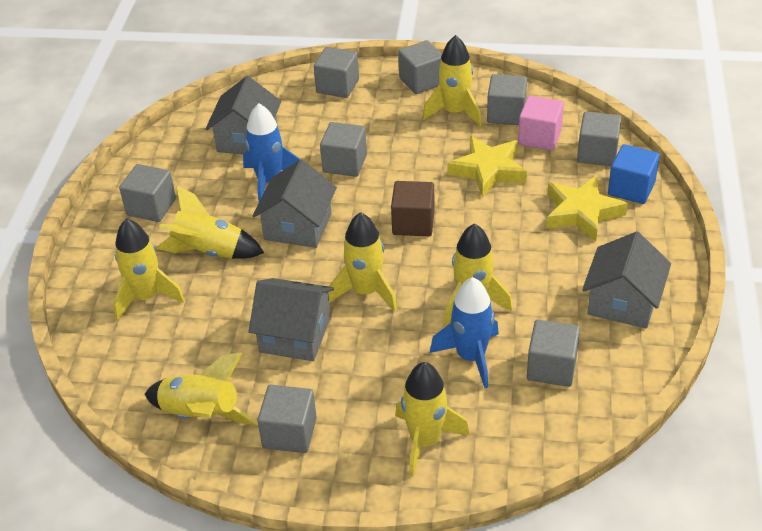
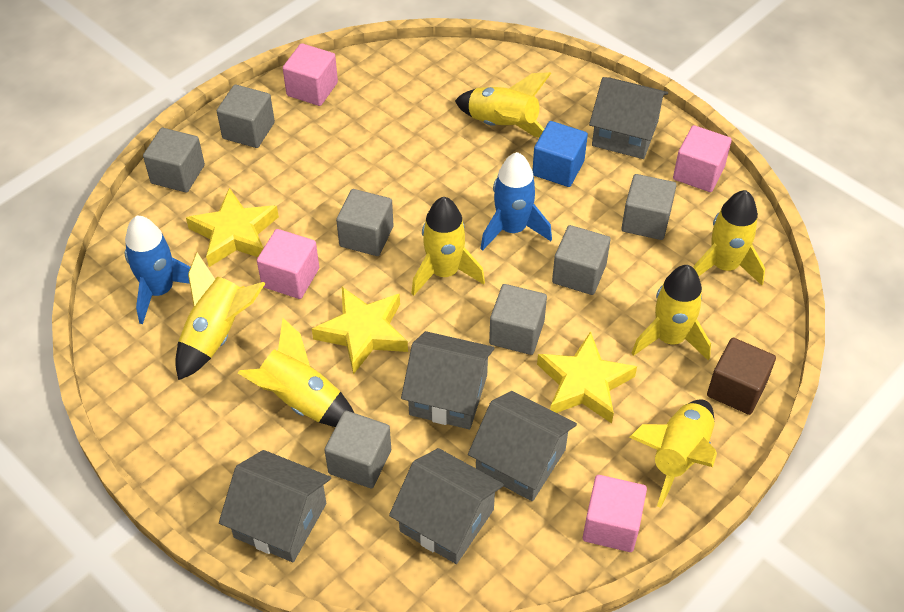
grey cube: [119,164,176,222] [257,385,317,453] [314,47,359,98] [320,122,367,177] [398,40,442,94] [487,74,527,125] [527,320,580,387] [577,112,621,166] = 8 -> [143,128,205,193] [217,84,275,148] [325,411,391,488] [336,189,394,256] [489,284,547,355] [552,225,611,295] [621,174,677,240] = 7
grey house: [205,76,281,154] [248,278,334,361] [253,159,337,248] [582,231,671,329] = 4 -> [219,450,331,562] [389,448,504,564] [401,331,495,429] [468,391,577,501] [589,77,668,159] = 5
pink cube: [518,95,564,151] = 1 -> [257,229,319,299] [283,43,338,106] [583,475,647,552] [673,125,732,192] = 4
yellow star: [448,136,527,198] [546,175,628,242] = 2 -> [186,188,279,267] [312,287,408,375] [537,331,637,424] = 3

